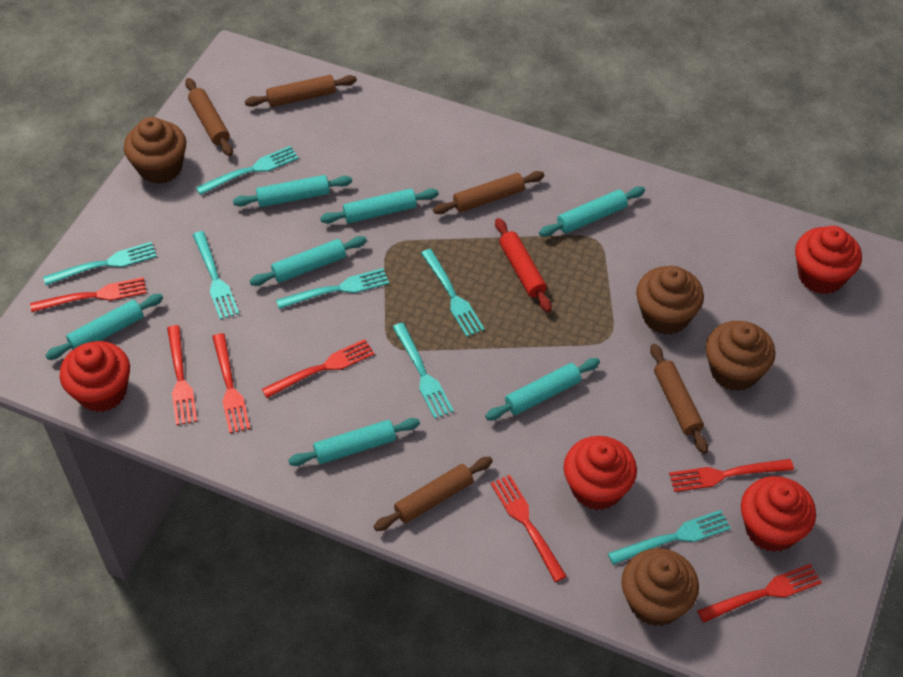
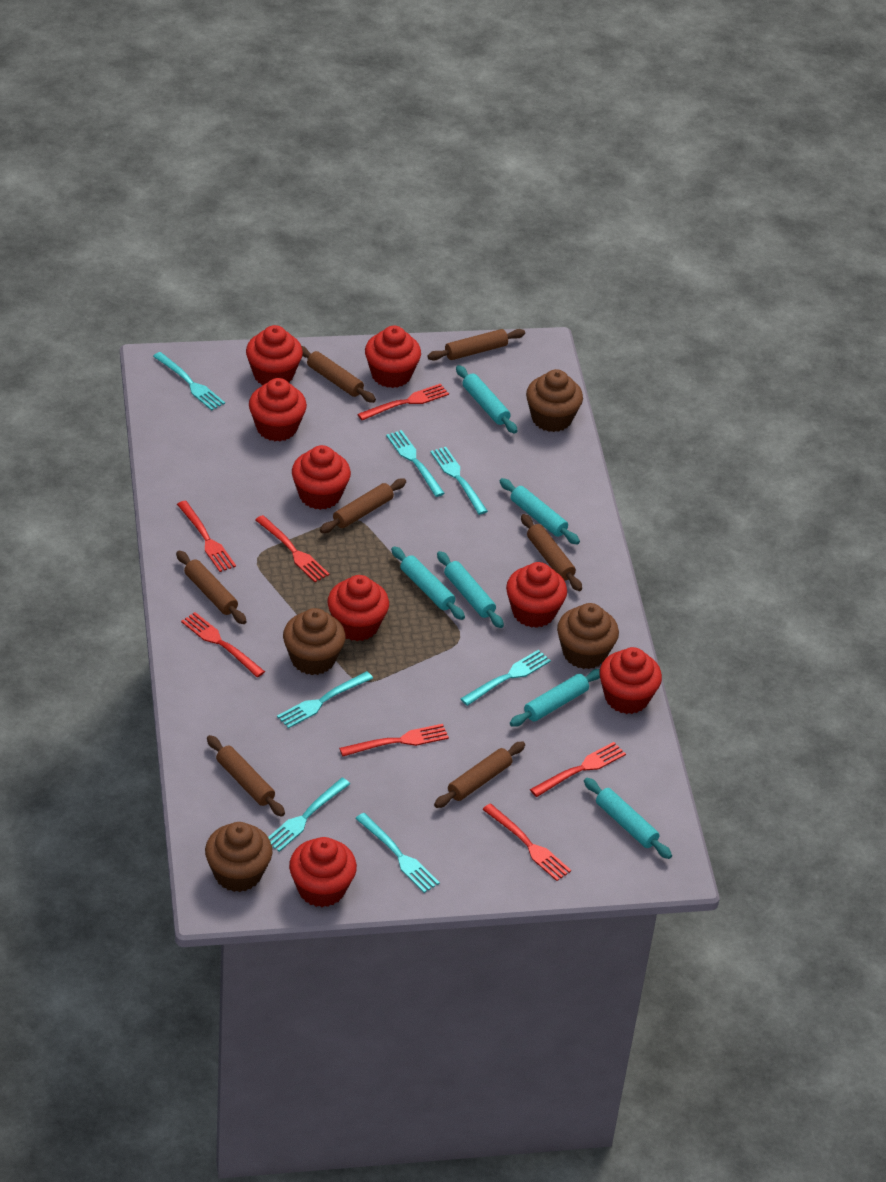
brown rolling pin: [185,78,233,156] [245,75,357,107] [374,457,493,531] [433,171,544,214] [650,344,708,454] = 5 -> [176,551,247,624] [207,735,285,817] [301,346,376,403] [320,479,406,533] [427,329,525,360] [434,741,525,808] [521,514,582,591] = 7
red cupcake: [60,341,130,412] [564,436,637,510] [741,476,816,552] [795,226,862,294] = 4 -> [246,325,303,385] [249,378,307,441] [289,837,357,907] [292,445,351,510] [328,575,389,641] [365,326,421,388] [506,562,567,628] [599,647,662,714] = 8
red rolling pin: [495,218,552,312] = 1 -> none = 0
turquoise rolling pin: [45,294,163,360] [233,175,352,207] [250,236,367,286] [288,418,420,466] [320,188,439,224] [485,358,600,420] [539,186,645,237] = 7 -> [391,546,465,620] [437,551,504,628] [456,365,518,434] [499,478,580,545] [510,669,600,727] [584,778,672,859] = 6

